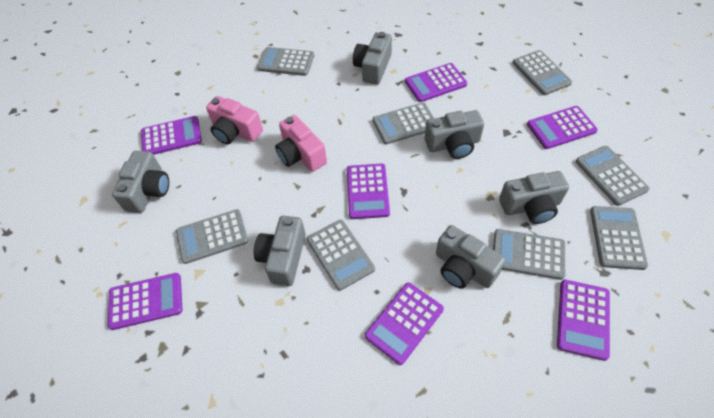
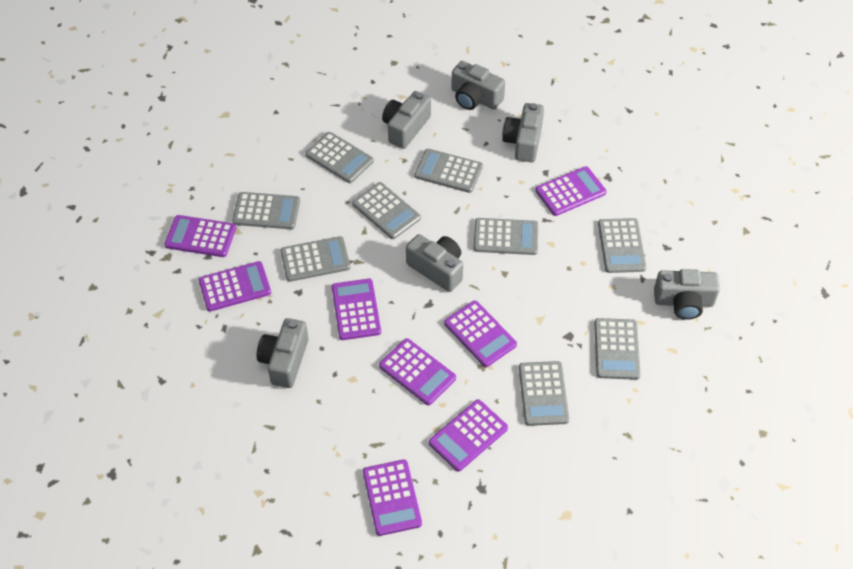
grey calculator: [176,209,248,264] [257,47,314,76] [307,220,375,291] [373,103,434,144] [493,229,565,280] [513,50,572,95] [576,146,650,206] [590,206,648,270] = 8 -> [232,192,300,229] [281,236,351,282] [305,132,374,183] [352,182,421,239] [414,149,483,193] [474,218,538,255] [519,361,570,426] [594,318,641,380] [598,218,647,273] = 9
pink camera: [206,96,263,144] [275,115,327,172] = 2 -> none = 0
purple calculator: [108,273,182,330] [141,116,202,155] [347,163,390,219] [365,283,444,365] [405,63,467,102] [527,106,598,149] [557,280,610,361] = 7 -> [164,215,236,257] [199,261,271,311] [332,279,381,340] [363,459,422,536] [379,338,456,405] [429,399,508,472] [444,301,517,367] [536,166,607,216] = 8

